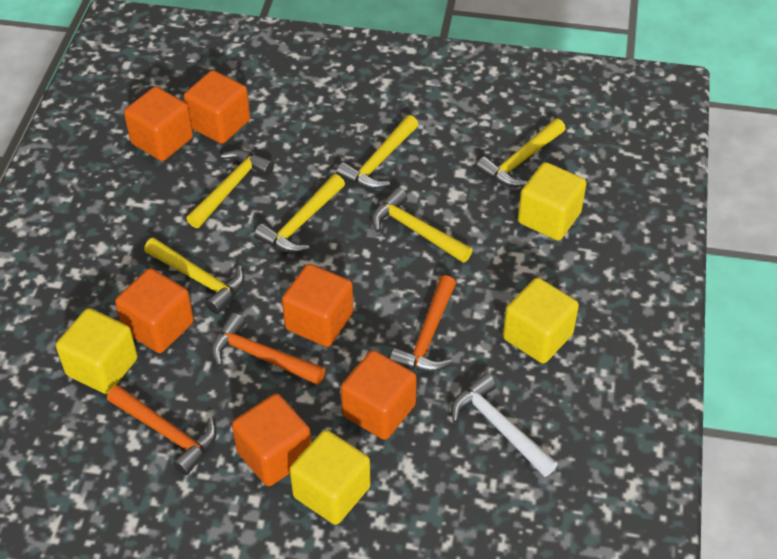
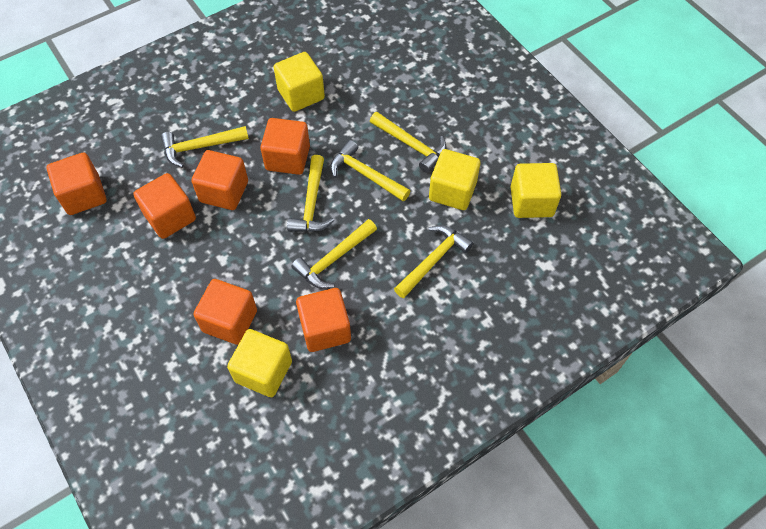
orange hammer: [107,385,217,475] [211,313,325,385] [390,275,456,372] = 3 -> none = 0
white hammer: [451,374,557,477] = 1 -> none = 0

